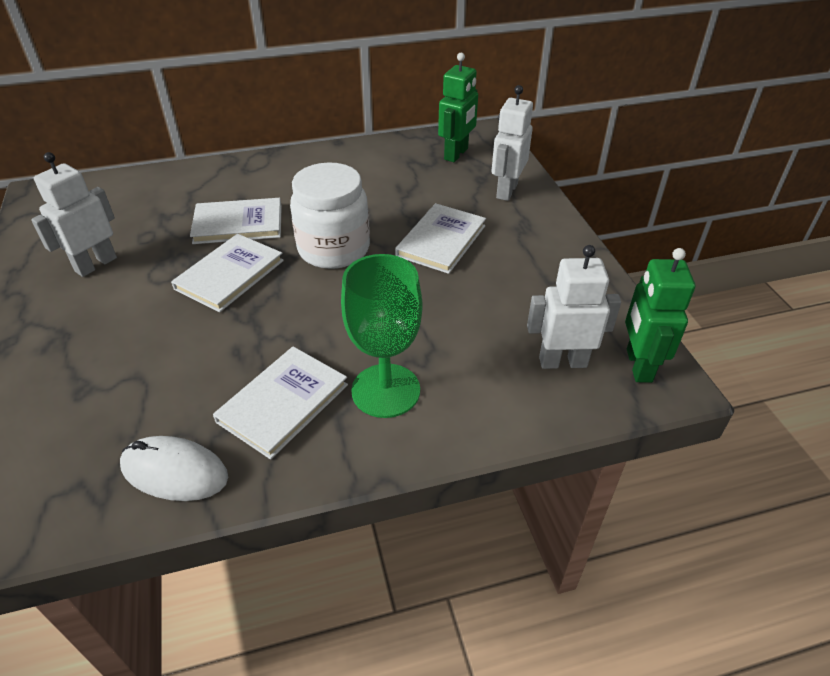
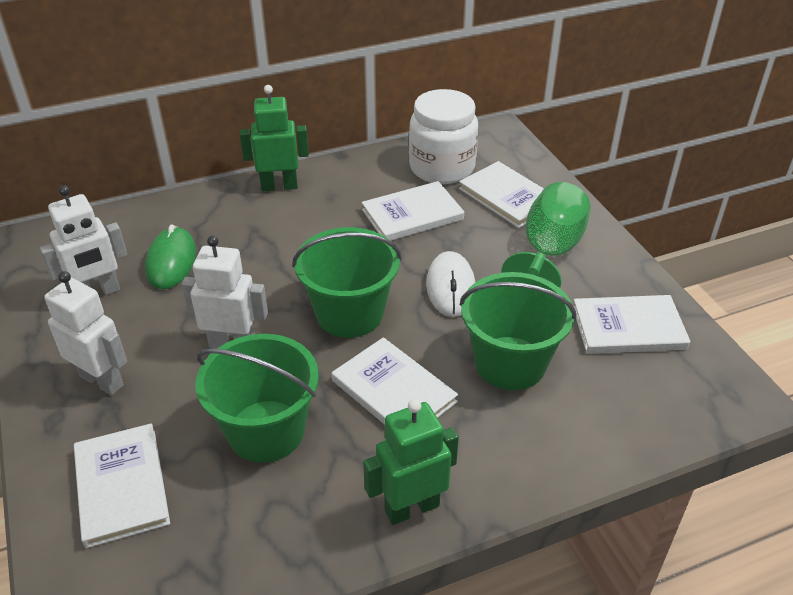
green bucket: none = 0 -> [195,334,319,463] [292,227,402,338] [460,272,576,390] = 3
green mouse: none = 0 -> [145,224,196,289] = 1
white book: [171,234,284,312] [190,198,282,244] [213,346,348,459] [395,203,486,274] = 4 -> [74,423,170,548] [332,337,458,425] [362,181,464,241] [459,161,544,228] [573,295,690,354] = 5

